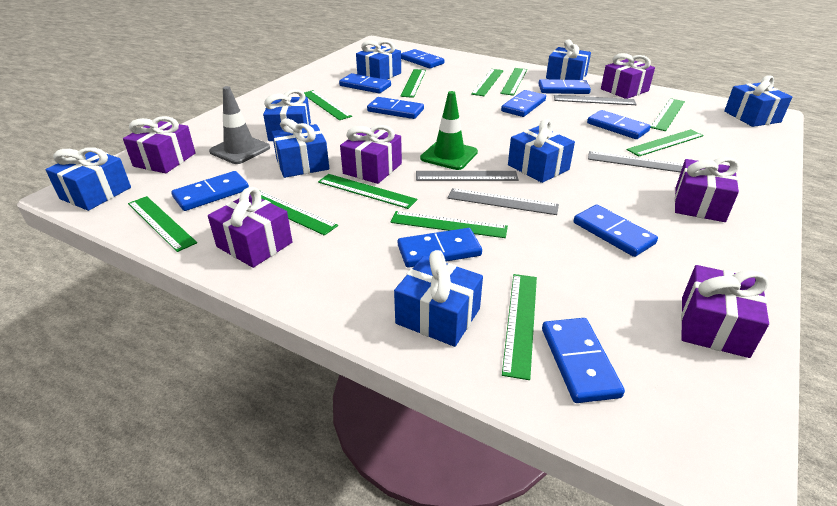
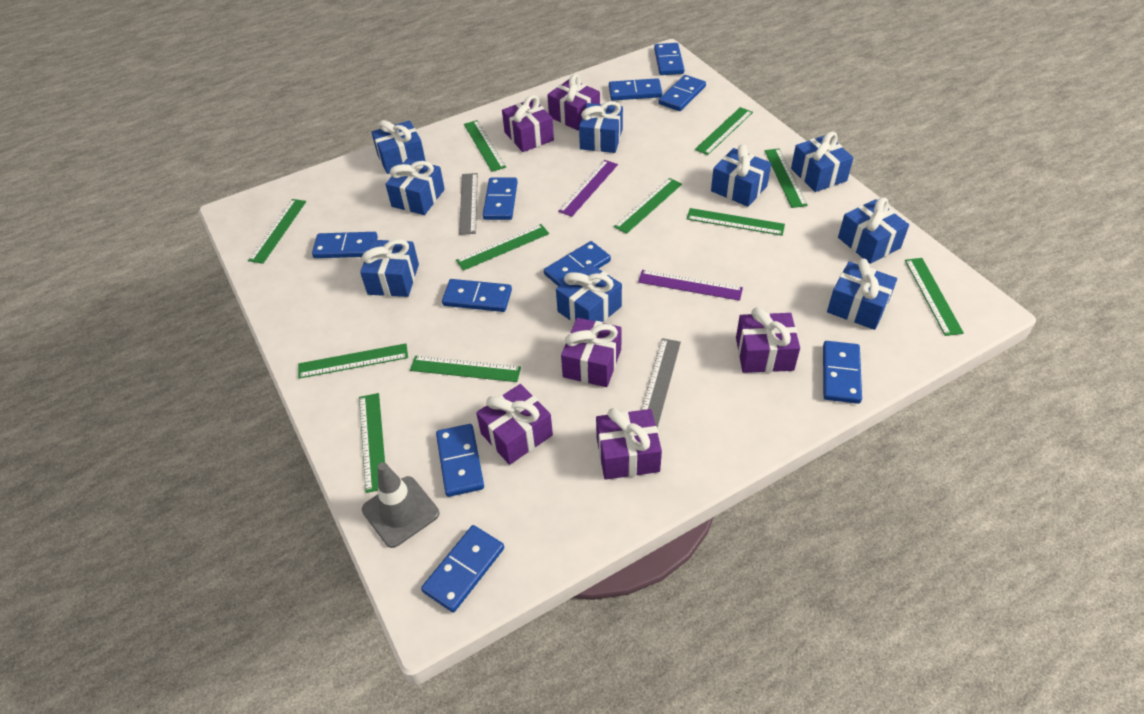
blue gift: [45,147,131,211] [263,89,311,141] [272,118,329,178] [356,40,401,80] [394,250,483,347] [508,119,575,183] [546,40,591,80] [724,75,792,127] = 8 -> [360,239,419,297] [371,120,425,174] [385,159,445,215] [556,263,622,323] [579,101,623,153] [711,144,771,207] [791,132,853,192] [827,259,897,330] [838,197,909,264] = 9
green traffic cone: [420,91,478,170] = 1 -> none = 0
grey ruler: [416,171,519,181] [448,188,559,215] [554,95,637,105] [588,151,683,173] = 4 -> [459,173,478,235] [641,338,681,428] = 2
purple ruler: none = 0 -> [558,160,618,217] [638,270,743,301] = 2

